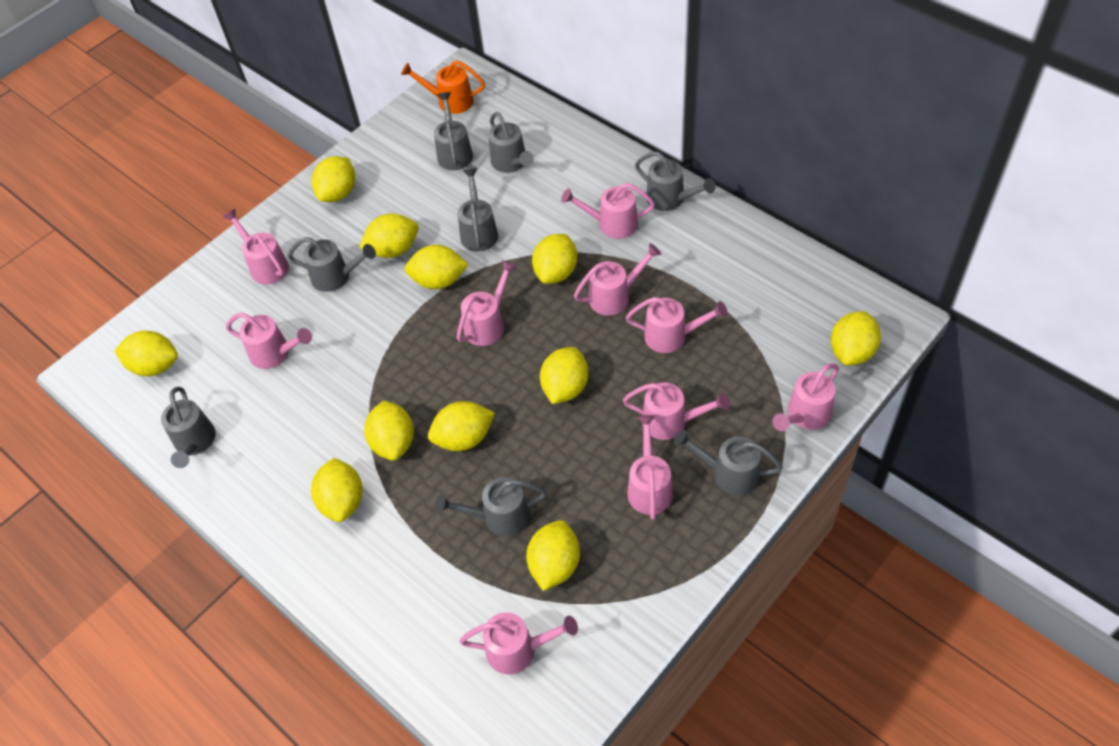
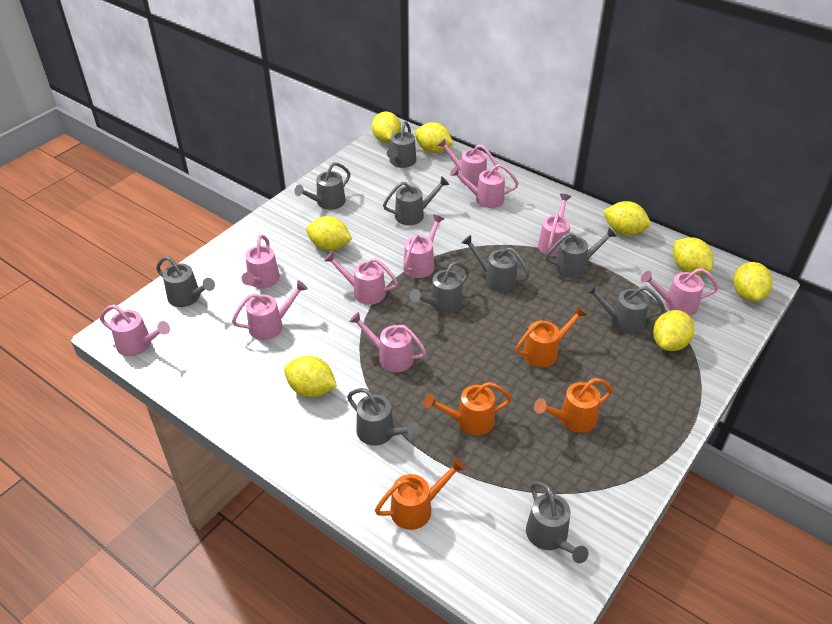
grey watering can: [161,387,216,468] [288,237,376,292] [434,92,473,170] [435,477,547,536] [458,169,498,252] [489,112,534,173] [635,152,716,211] [673,430,783,495] = 8 -> [156,256,215,307] [294,162,350,210] [347,388,420,446] [383,176,449,225] [387,121,416,168] [410,262,469,314] [462,235,530,292] [526,481,589,563] [546,227,617,278] [584,283,665,334] = 10
orange watering can: [401,61,485,114] = 1 -> [375,457,466,530] [424,382,512,435] [515,306,587,368] [534,378,613,433] = 4
yellow lemon: [115,331,178,376] [311,458,363,522] [312,156,355,202] [359,214,418,258] [364,401,414,461] [405,245,469,289] [428,401,495,451] [526,520,580,591] [532,234,577,284] [540,347,588,404] [831,311,881,366] = 11 -> [284,356,337,397] [306,216,352,251] [372,112,401,143] [415,122,453,153] [603,201,650,235] [653,310,694,351] [673,237,713,275] [733,262,773,302] = 8

